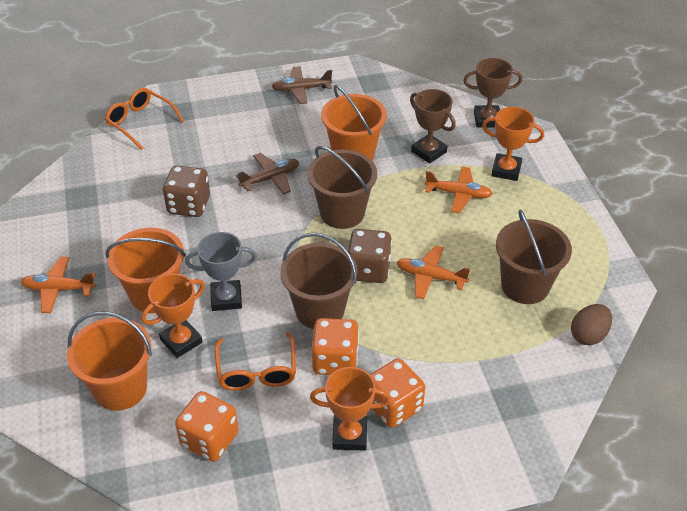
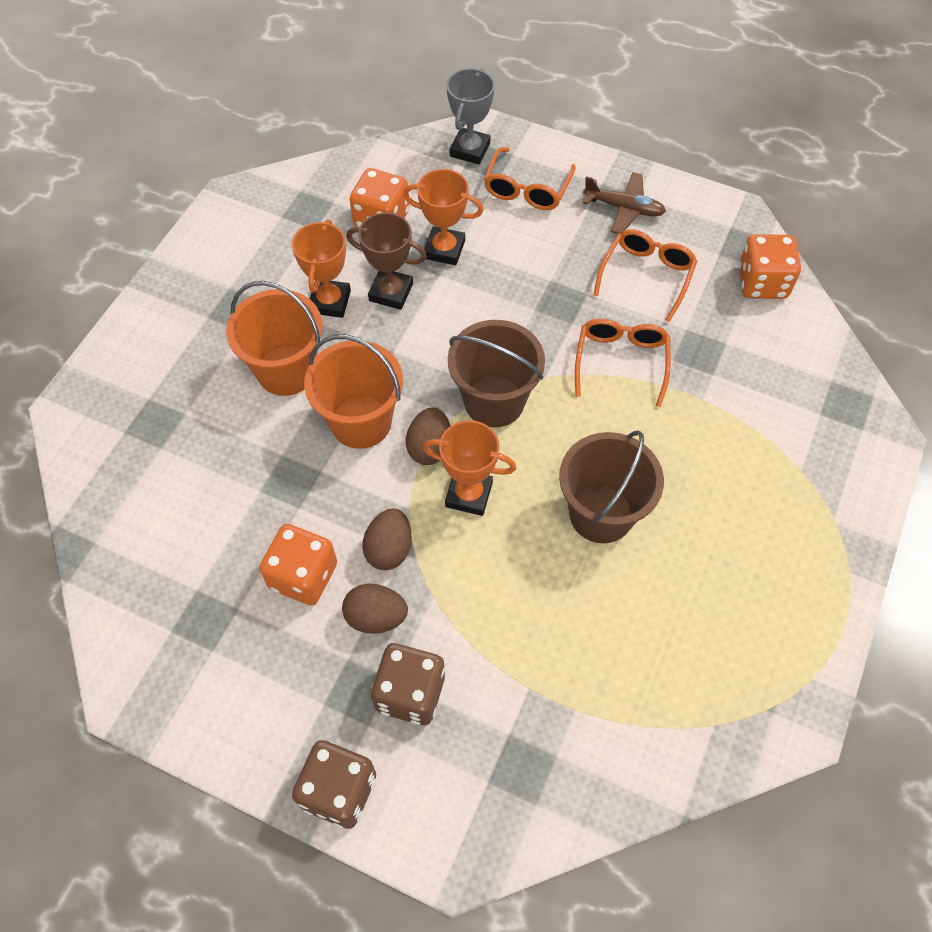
brown bucket: [280,233,357,329] [307,146,377,229] [496,209,572,304] = 3 -> [448,320,545,427] [559,430,664,543] = 2
brown egg: [571,304,612,345] = 1 -> [342,584,408,634] [362,508,412,570] [406,407,450,465] = 3
brown plane: [236,153,299,195] [272,66,333,104] = 2 -> [583,172,666,234] = 1
brown trophy: [410,89,456,164] [463,58,522,127] = 2 -> [346,213,427,310] = 1
orange bucket: [67,311,152,411] [105,228,186,313] [321,85,387,160] = 3 -> [226,281,323,396] [304,334,403,449] = 2
orange glasses: [105,88,184,150] [215,332,296,391] = 2 -> [484,147,576,210] [575,318,671,407] [594,229,697,322] = 3
orange plane: [21,257,96,313] [397,245,470,299] [425,167,493,213] = 3 -> none = 0

